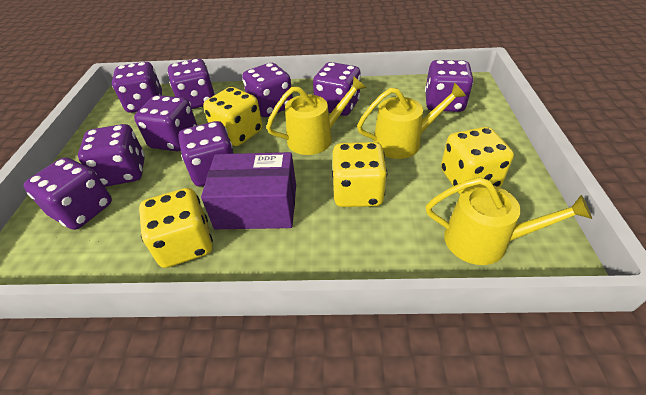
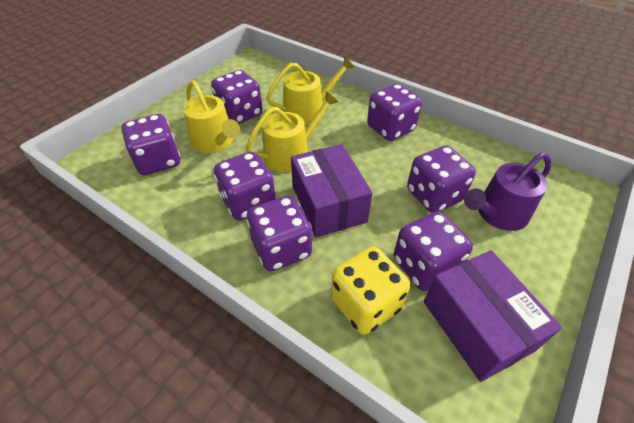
purple box: [201,152,296,229] = 1 -> [291,144,372,237] [424,250,562,382] = 2
purple dice: [24,157,112,230] [78,124,145,187] [112,62,162,113] [134,95,197,151] [168,59,215,109] [178,121,234,186] [242,63,293,117] [313,62,361,116] [425,60,474,112] = 9 -> [121,114,180,175] [211,70,263,124] [214,152,276,221] [247,195,312,271] [367,84,422,141] [394,211,473,291] [407,146,476,213] = 7
purple watering can: none = 0 -> [464,152,551,231] = 1
yellow dice: [139,188,213,268] [203,87,263,146] [332,142,387,207] [441,127,514,194] = 4 -> [331,247,410,335] = 1

